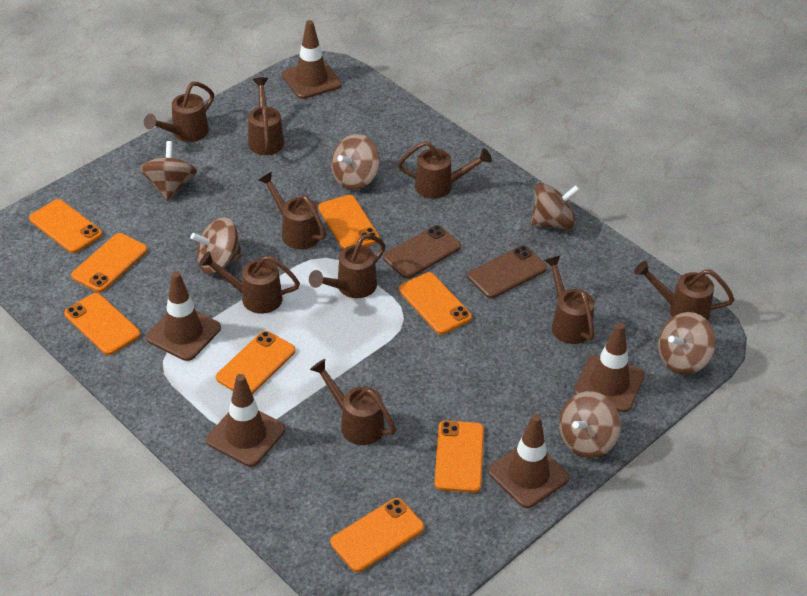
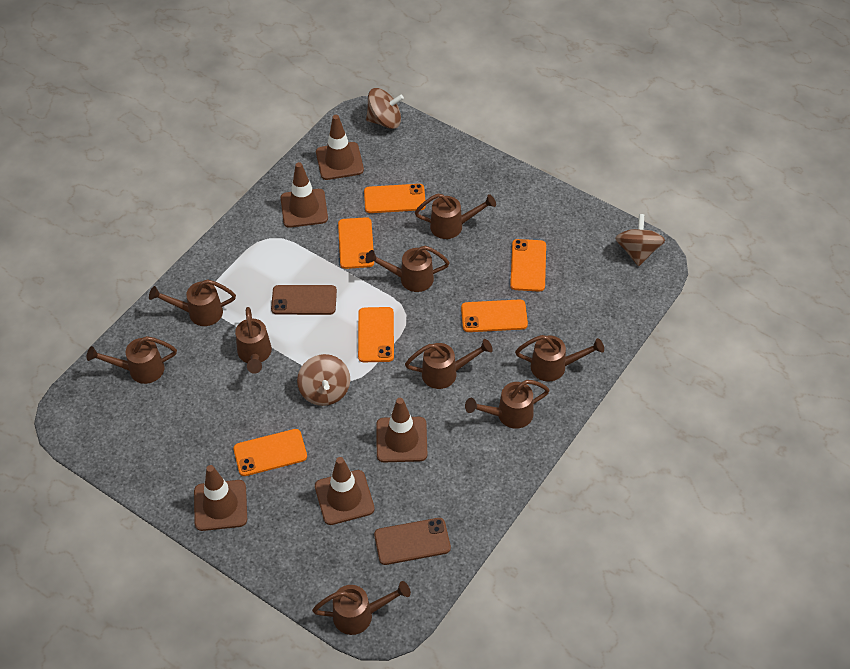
brown spinning top: [140,141,197,201] [191,217,243,274] [331,134,380,190] [531,183,580,229] [559,391,620,458] [658,312,716,375] = 6 -> [297,354,350,406] [366,88,404,129] [615,214,665,266] = 3
orange phone: [29,199,102,253] [64,293,140,355] [71,233,148,292] [216,331,295,394] [318,195,380,249] [330,498,424,572] [399,272,472,334] [434,421,484,493] = 8 -> [233,429,307,476] [338,217,374,269] [358,307,394,362] [364,184,426,213] [461,299,528,332] [510,239,546,292] = 6

